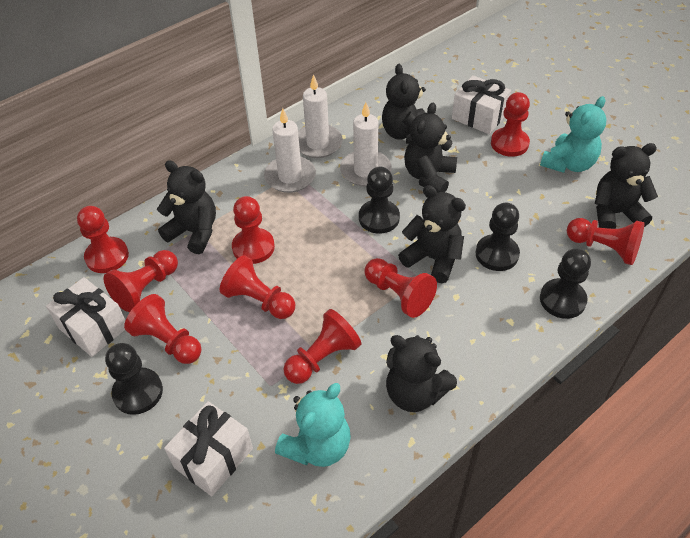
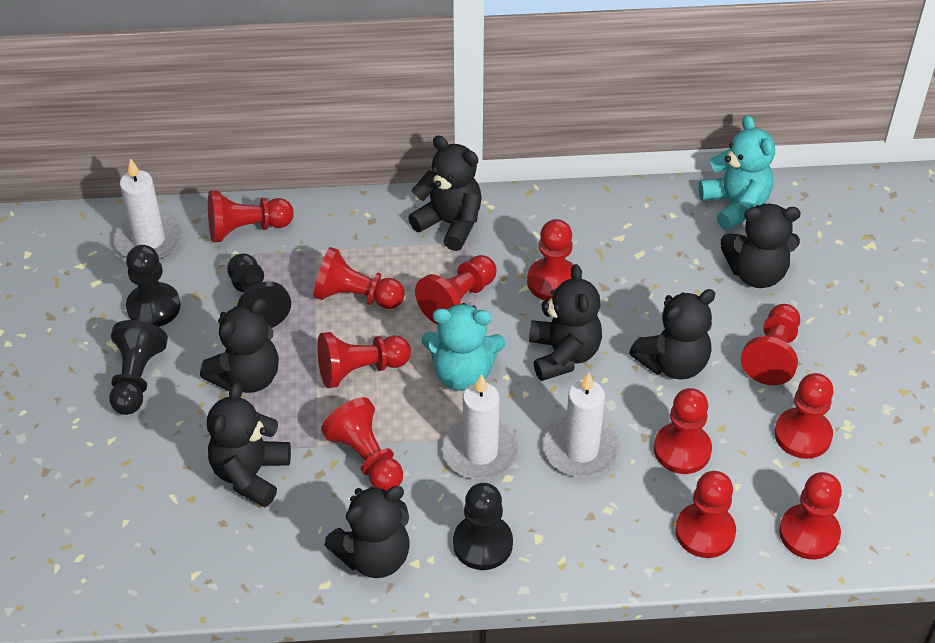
black teddy bear: [157,160,216,254] [382,64,426,144] [386,335,457,412] [398,185,466,283] [404,103,457,193] [595,143,658,229] = 6 -> [200,298,279,393] [207,382,291,507] [325,486,410,578] [408,135,482,251] [529,264,602,381] [629,289,715,380] [721,204,801,288] = 7
red pawn: [77,206,129,273] [104,250,178,312] [124,294,201,364] [220,255,295,319] [232,196,275,264] [284,309,361,384] [364,258,437,318] [491,92,530,157] [567,218,644,265] = 9 -> [208,190,294,242] [314,247,405,309] [317,332,411,388] [321,397,403,491] [415,255,496,325] [527,219,574,301] [654,388,712,474] [675,471,736,558] [741,304,800,385] [774,373,833,459] [779,472,842,559] = 11
white gift: [46,277,125,357] [164,401,253,496] [452,75,511,134] = 3 -> none = 0

